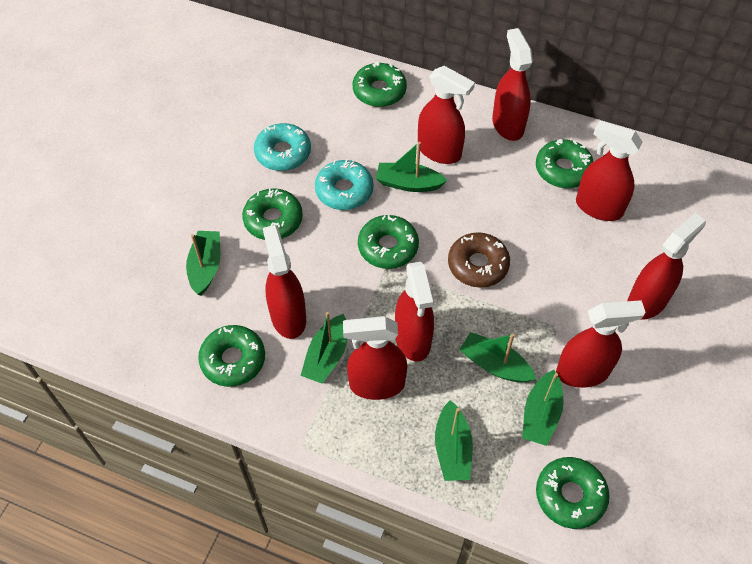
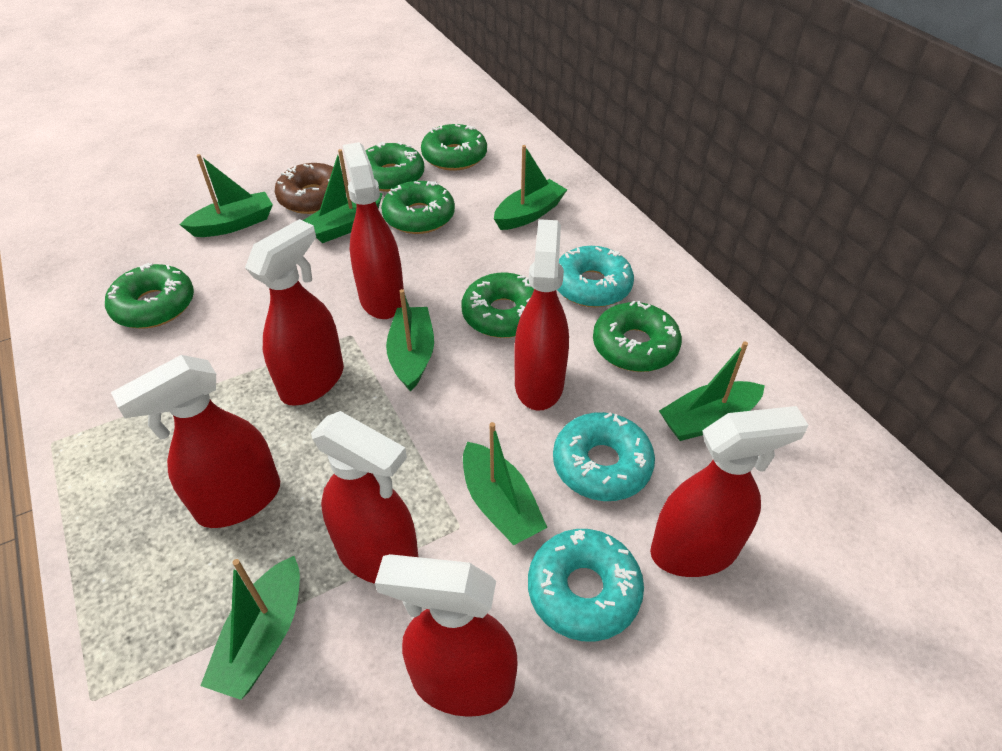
green boat: [186,231,220,296] [301,312,347,384] [376,142,447,192] [435,400,473,481] [459,332,536,383] [522,370,564,446] = 6 -> [179,154,273,237] [200,556,300,700] [303,149,383,243] [386,289,434,392] [463,422,548,545] [494,145,567,230] [659,341,765,441] = 7
red spray bottle: [263,225,306,339] [343,316,407,400] [395,262,434,362] [418,66,475,164] [492,28,533,141] [556,300,645,388] [576,120,643,221] [627,213,706,320] = 8 -> [111,355,280,528] [245,219,344,406] [311,411,418,584] [343,142,404,319] [375,554,517,717] [514,219,569,411] [650,406,809,577] = 7
turquoise donut: [254,123,311,171] [315,159,374,210] = 2 -> [528,529,644,642] [553,412,655,501] [557,246,634,307] = 3

